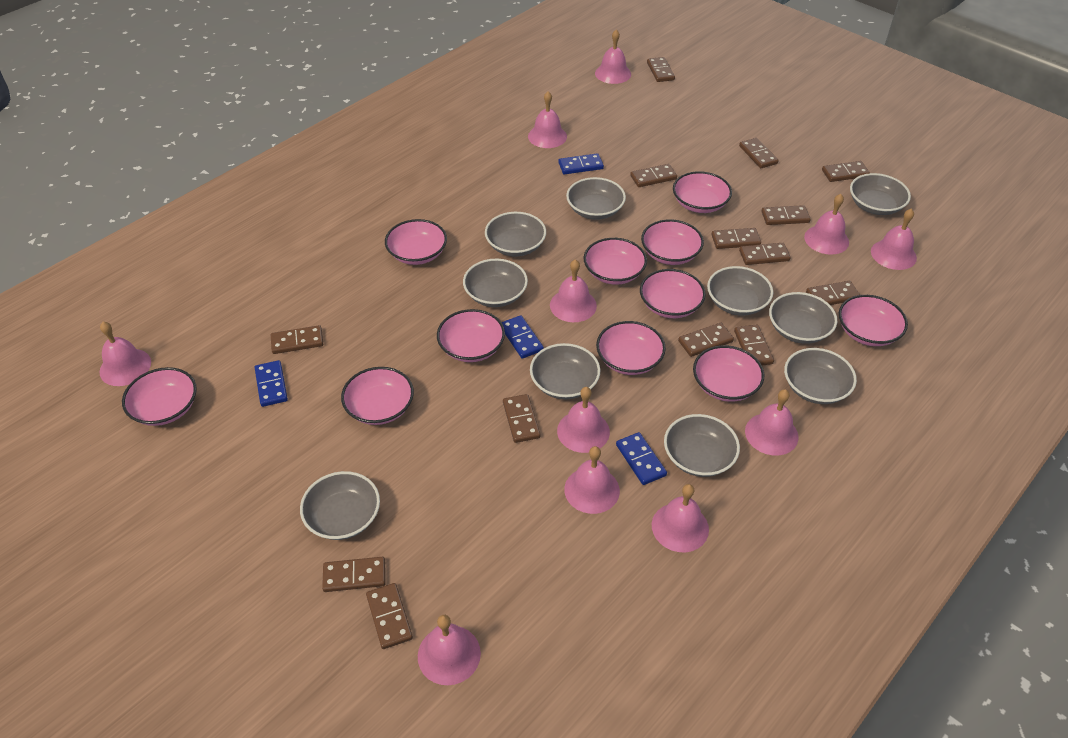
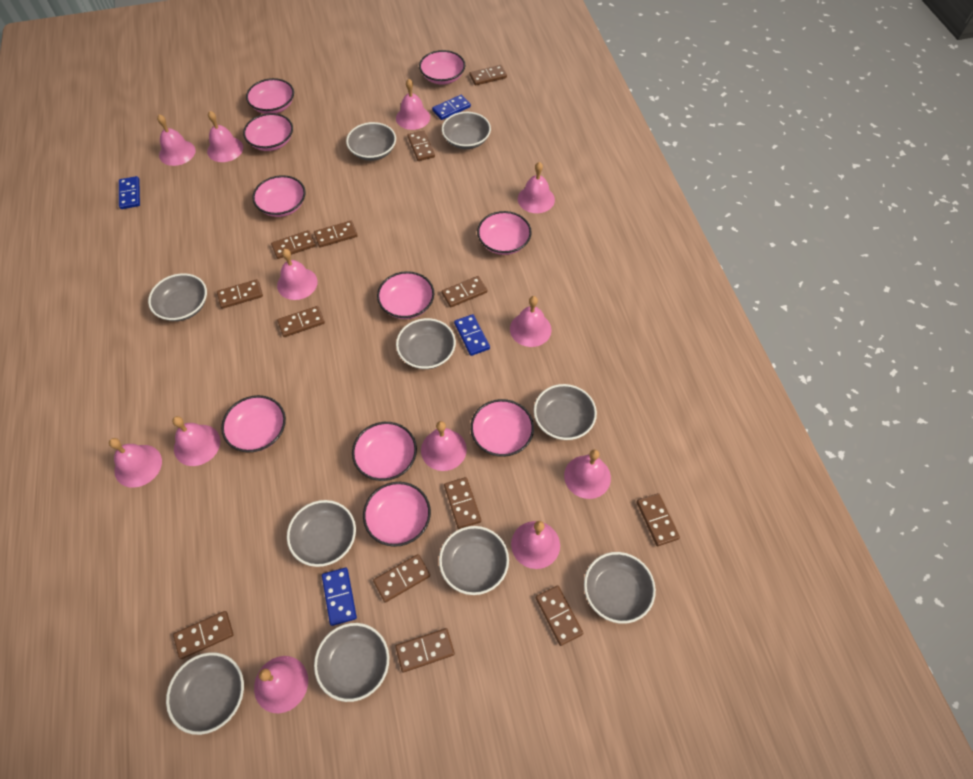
brown domino: [271,325,323,354] [322,557,386,592] [366,583,413,649] [503,394,540,443] [630,164,677,187] [647,57,675,82] [678,323,734,357] [711,228,761,249] [734,324,774,366] [739,138,778,168] [739,243,791,265] [761,205,811,225] [806,281,860,305] [822,161,870,182] = 14 -> [173,611,234,659] [217,279,263,309] [271,230,316,259] [277,306,325,337] [314,221,358,248] [373,554,430,603] [395,628,455,673] [407,130,435,161] [441,276,487,307] [444,477,481,529] [470,65,507,86] [536,585,583,646] [637,493,680,546] = 13
pink bell: [99,322,151,386] [418,615,481,685] [528,91,567,148] [550,260,597,322] [557,387,610,453] [564,446,620,514] [595,30,631,84] [652,484,709,552] [745,389,798,456] [804,194,849,255] [871,209,917,270] = 11 -> [109,438,162,488] [157,114,196,166] [172,416,220,466] [207,111,243,162] [254,656,308,713] [277,249,318,300] [396,79,430,130] [421,421,467,471] [510,296,552,347] [511,521,560,569] [518,162,555,213] [564,449,611,499] = 12
pink bowl: [122,367,197,426] [341,367,414,425] [385,219,447,265] [437,309,505,362] [584,238,647,285] [596,321,666,375] [640,269,706,318] [641,219,704,265] [673,171,732,213] [693,345,764,402] [839,295,908,346] = 11 -> [221,395,286,452] [243,113,293,151] [246,78,294,114] [252,175,306,217] [352,422,417,481] [363,482,431,547] [377,271,434,319] [419,50,465,85] [470,399,534,457] [477,211,532,255] = 10

